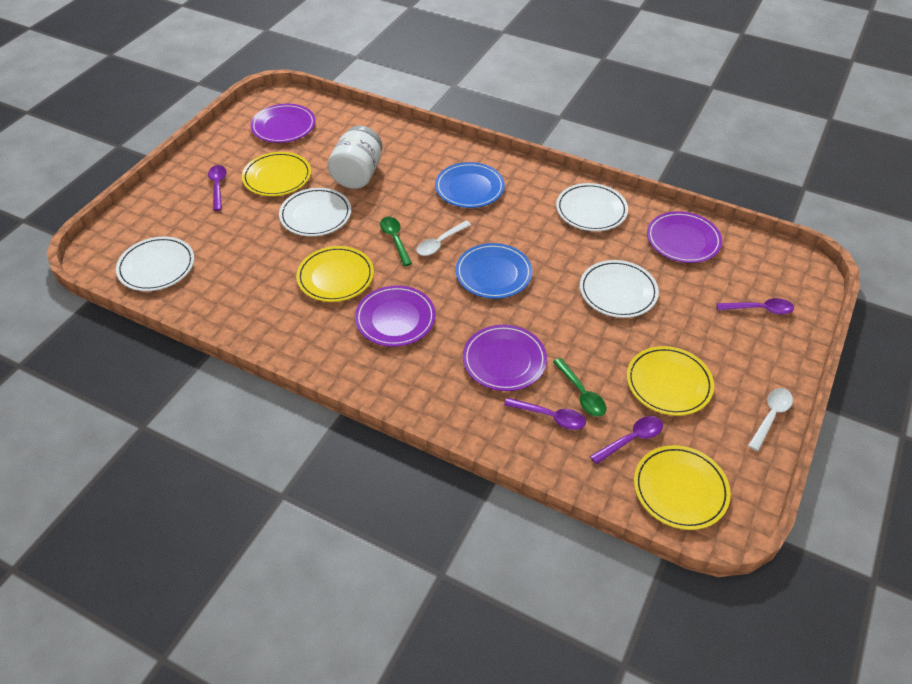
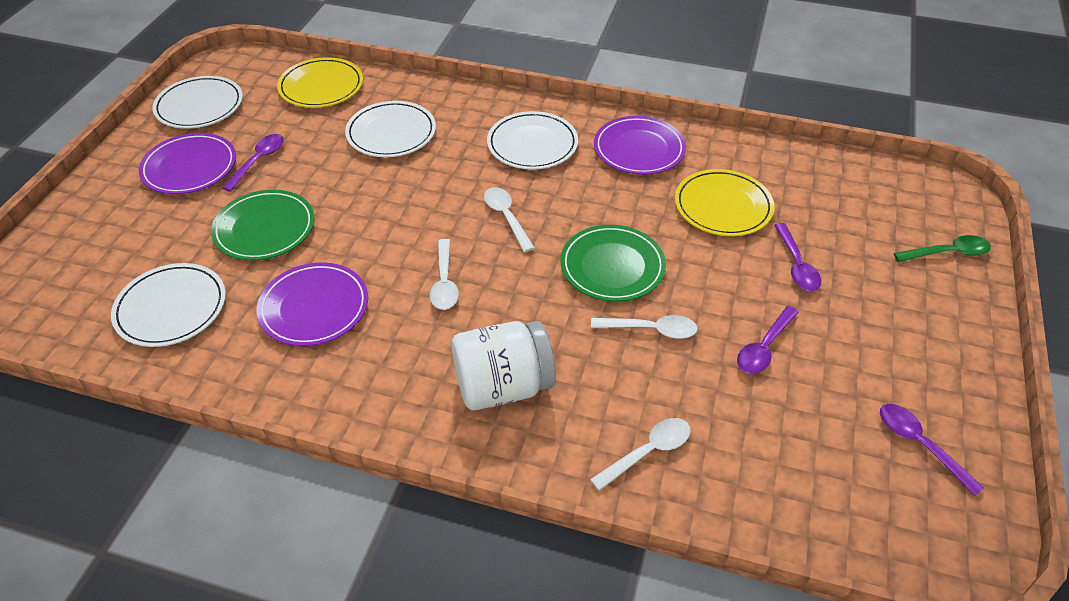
blue plate: [435,162,505,208] [455,243,532,299] = 2 -> none = 0
green plate: none = 0 -> [211,190,314,260] [561,225,666,301] = 2
green spoon: [380,217,412,266] [553,358,606,417] = 2 -> [894,235,991,262] = 1
purple plate: [250,104,316,143] [355,285,436,347] [463,325,547,391] [647,211,722,263] = 4 -> [139,133,236,194] [257,262,368,346] [594,116,686,175] = 3
white spoon: [416,221,471,256] [748,388,793,451] = 2 -> [430,239,459,310] [484,187,535,252] [590,418,691,491] [591,315,698,339] = 4
yellow plate: [242,152,311,196] [296,246,374,302] [627,346,714,416] [634,445,731,530] = 4 -> [277,57,363,108] [675,169,774,236] = 2

